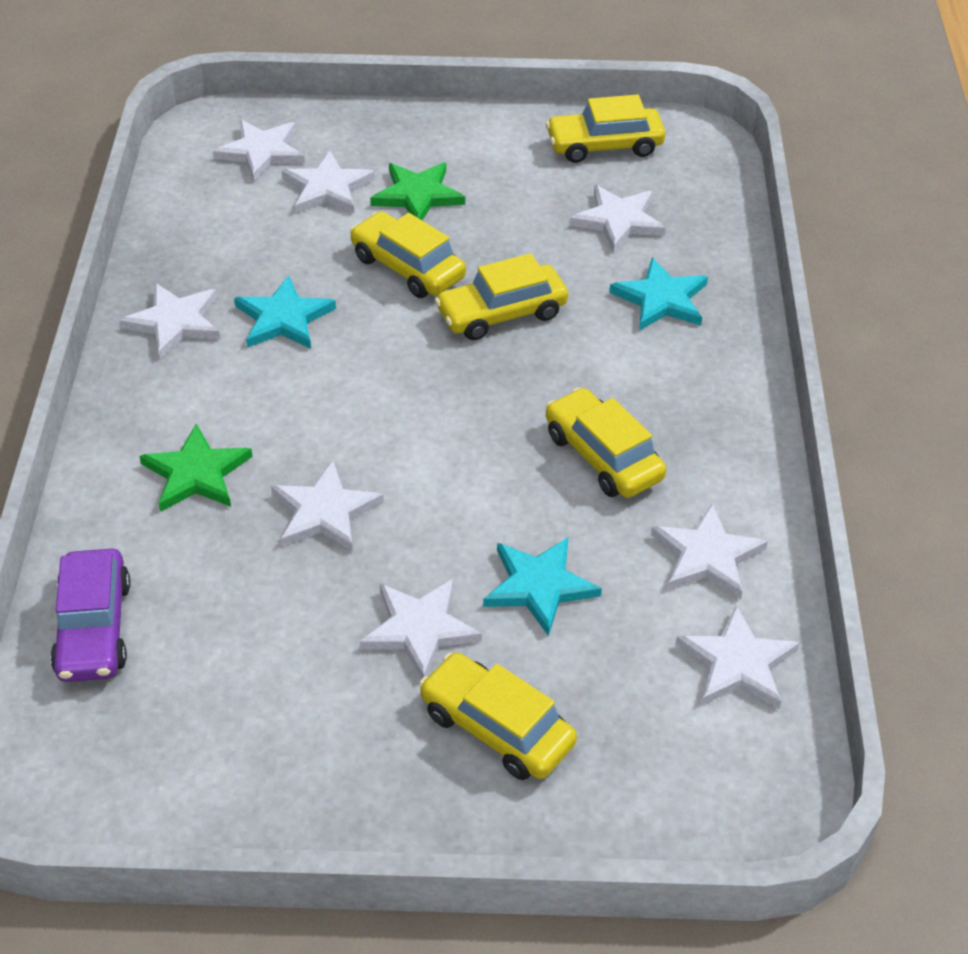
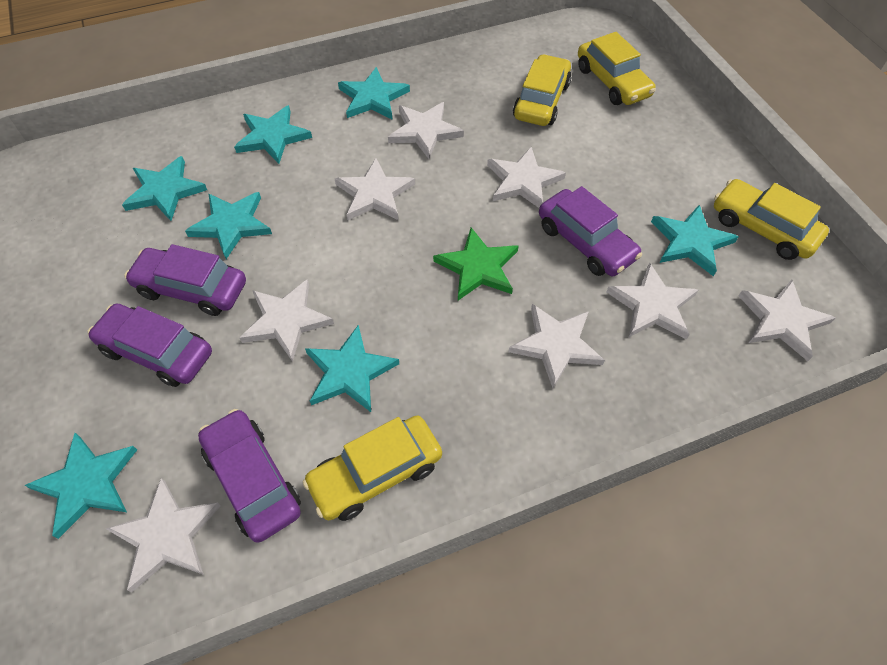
green star: [139,424,253,512] [370,163,465,220] = 2 -> [433,228,519,300] = 1
purple car: [50,549,131,682] = 1 -> [88,303,212,387] [124,244,246,316] [198,409,301,542] [539,186,642,276] = 4
turquoise star: [234,275,336,349] [483,537,602,636] [609,258,708,331] = 3 -> [24,433,137,539] [122,156,207,221] [185,192,272,259] [234,105,312,164] [305,325,399,412] [338,67,410,120] [651,205,739,276] = 7
yellow car: [350,211,466,298] [419,652,577,780] [435,253,568,340] [546,94,665,163] [546,387,666,498] = 5 -> [302,415,442,521] [513,54,571,126] [578,32,656,105] [714,179,829,260] = 4

